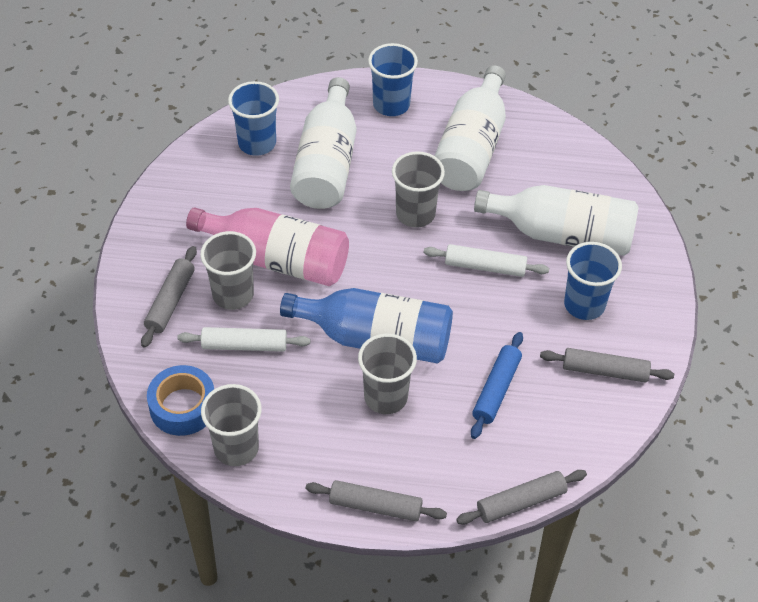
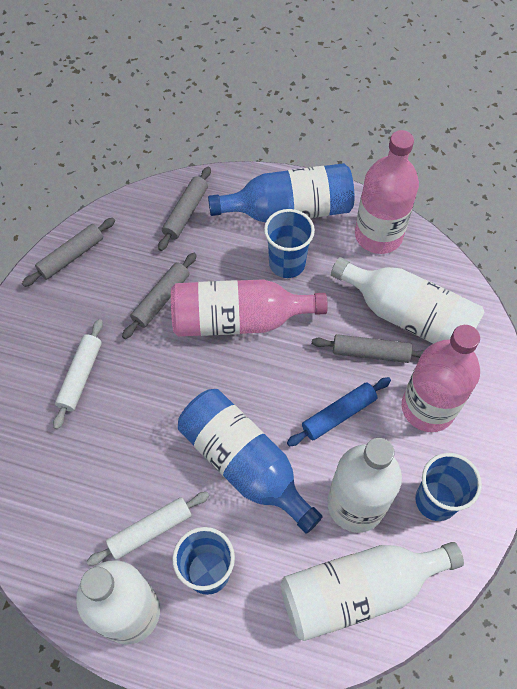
blue bottle: [280,288,453,364] = 1 -> [178,389,323,534] [208,163,354,222] = 2
blue tape: [147,365,214,436] = 1 -> none = 0
grey cup: [200,231,256,310] [201,384,262,466] [358,333,417,414] [392,151,445,228] = 4 -> none = 0
pink bottle: [186,208,349,286] = 1 -> [171,279,328,337] [355,130,419,254] [402,325,480,432] = 3
white bottle: [290,77,356,209] [435,65,506,191] [474,185,639,256] = 3 -> [76,560,160,645] [280,542,464,641] [327,438,402,533] [331,257,485,344] = 4

